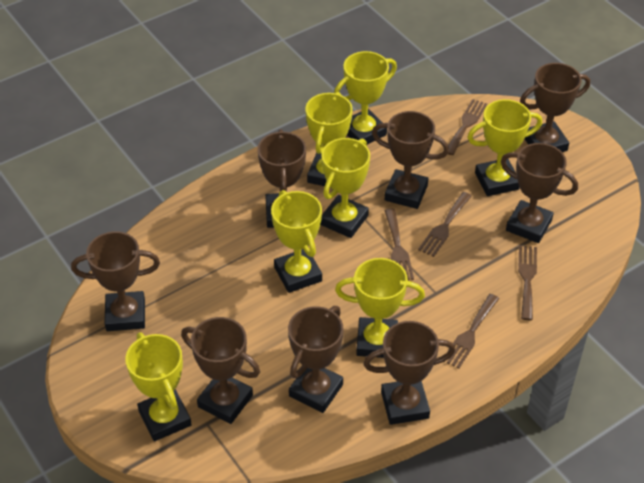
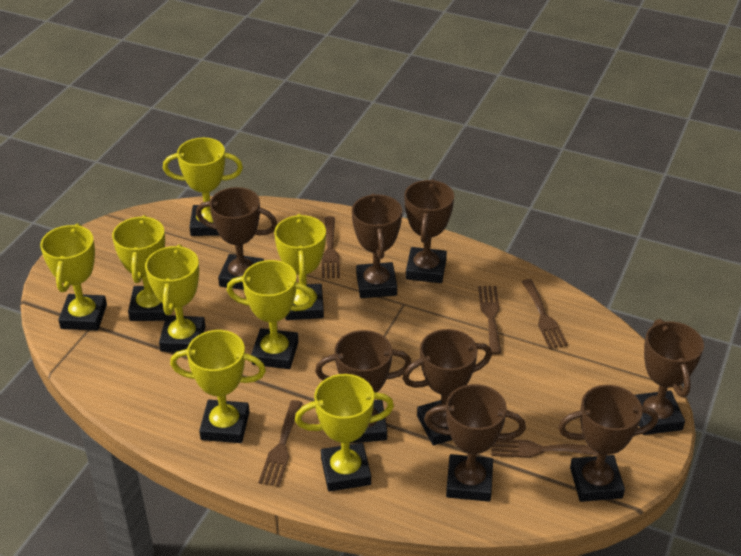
yellow trophy: [125,332,192,441] [271,190,322,293] [305,92,353,188] [321,138,370,238] [334,51,397,144] [335,258,425,358] [467,99,542,196] = 7 -> [40,224,107,331] [112,215,167,321] [145,244,205,352] [163,138,243,236] [170,330,266,443] [227,260,315,369] [274,214,326,320] [295,374,394,492] = 8

